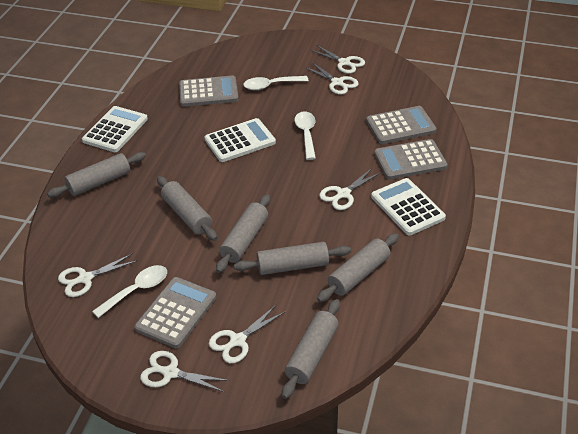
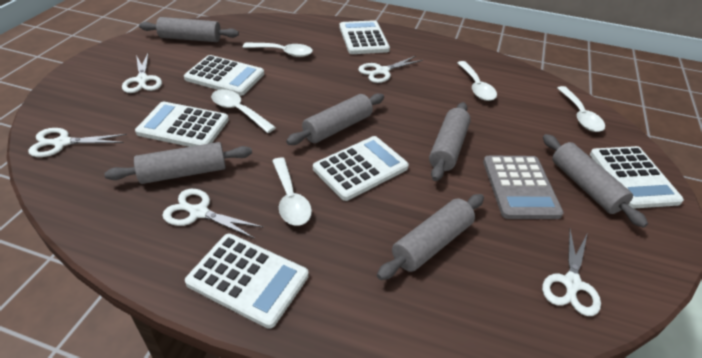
grey calculator: [135,277,216,348] [179,76,239,107] [366,106,437,144] [374,139,448,179] = 4 -> [483,155,564,219] = 1
white calculator: [82,106,148,152] [204,118,276,162] [371,178,446,235] = 3 -> [135,101,229,147] [184,55,264,96] [185,233,309,329] [313,136,409,201] [339,20,390,54] [590,146,684,209] = 6
white scissors: [58,253,138,297] [140,351,230,392] [209,305,285,363] [305,63,359,95] [311,45,365,74] [319,167,381,210] = 6 -> [28,128,127,157] [122,53,162,93] [162,189,264,239] [358,56,423,83] [542,230,601,316] = 5
white spoon: [92,265,167,318] [243,76,309,90] [295,111,316,160] = 3 -> [211,89,276,133] [243,42,313,57] [272,157,312,226] [458,61,497,101] [557,86,605,132] = 5

